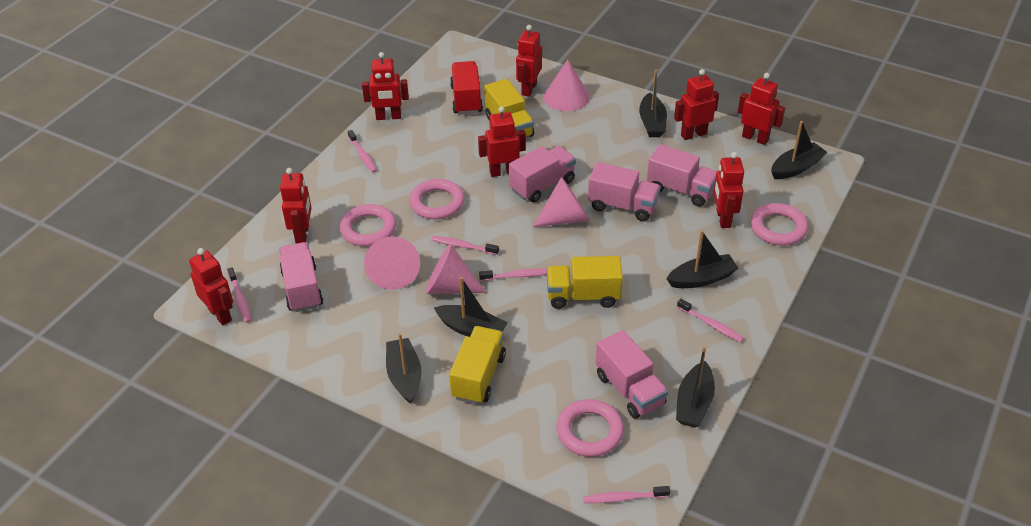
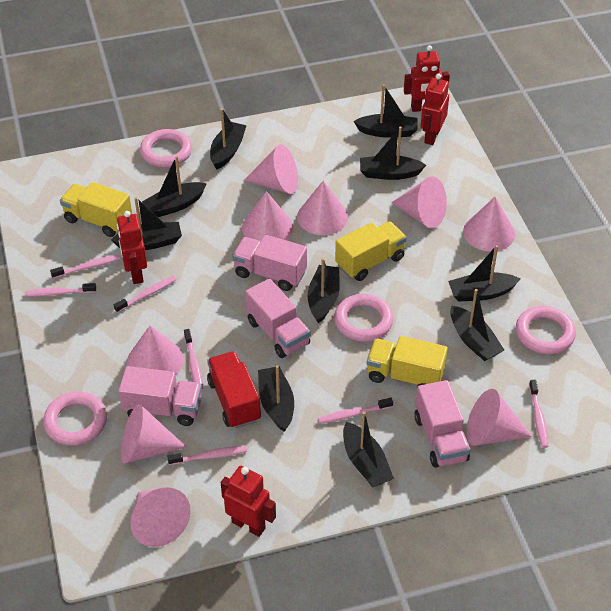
black boat: [386,333,422,404] [434,277,508,337] [639,70,667,137] [667,231,738,288] [676,347,715,428] [771,121,827,179] = 6 -> [111,197,182,250] [142,156,207,217] [210,108,247,169] [258,365,294,432] [308,258,340,323] [343,411,394,487] [353,84,418,138] [360,127,426,180] [448,245,520,302] [450,289,504,361] = 10
pink cone: [364,236,420,290] [425,244,487,294] [533,177,590,227] [544,60,590,111] = 4 -> [121,404,186,464] [127,326,184,375] [130,487,191,547] [242,191,293,241] [244,145,298,194] [297,181,348,235] [391,176,447,228] [463,197,515,252] [467,389,532,446] = 9
pink toothbrush: [227,267,251,323] [348,130,377,173] [431,236,499,255] [479,268,547,281] [583,486,670,503] [677,299,744,342] = 6 -> [25,283,96,296] [50,255,120,279] [114,276,177,313] [167,446,247,465] [184,329,203,391] [318,398,393,424] [529,380,549,448] = 7
pink truck: [279,242,323,312] [509,146,576,203] [588,162,661,221] [596,330,668,419] [647,144,717,207] = 5 -> [118,366,202,426] [232,235,307,291] [245,278,310,358] [414,380,470,468] = 4
red robot: [189,248,233,325] [280,168,312,244] [362,52,409,120] [478,106,526,177] [516,25,542,97] [674,69,719,140] [713,152,744,228] [738,73,785,145] = 8 -> [117,211,147,284] [221,466,276,537] [404,45,450,112] [421,74,449,145] = 4

